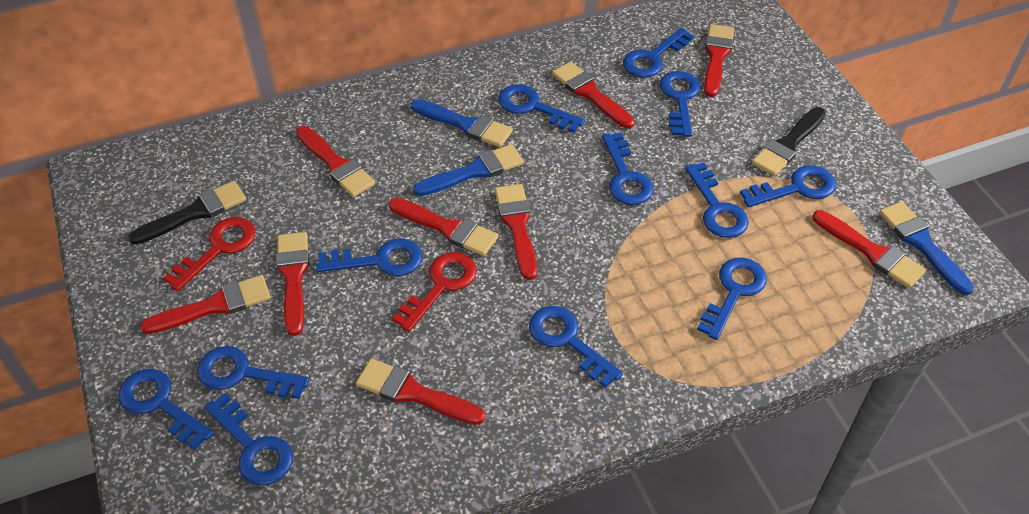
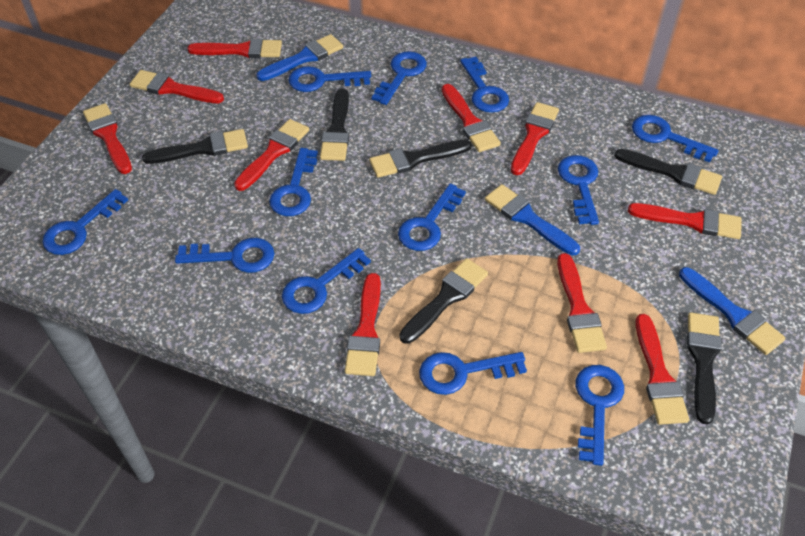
black brush: [128,181,246,245] [752,107,826,176] = 2 -> [142,129,248,164] [320,89,349,161] [369,139,471,178] [399,258,488,344] [615,149,722,195] [687,312,721,425] = 6
red brush: [140,275,271,334] [276,232,309,336] [296,126,375,197] [356,359,486,425] [389,198,498,256] [495,184,537,280] [552,62,635,129] [704,24,734,97] [812,210,926,288] = 9 -> [83,103,132,174] [130,70,224,103] [187,38,282,58] [234,119,309,191] [345,273,381,376] [442,84,501,152] [511,102,559,175] [557,253,607,353] [628,203,742,239] [635,314,689,425] = 10
red key: [163,217,256,291] [392,252,477,332] = 2 -> none = 0

